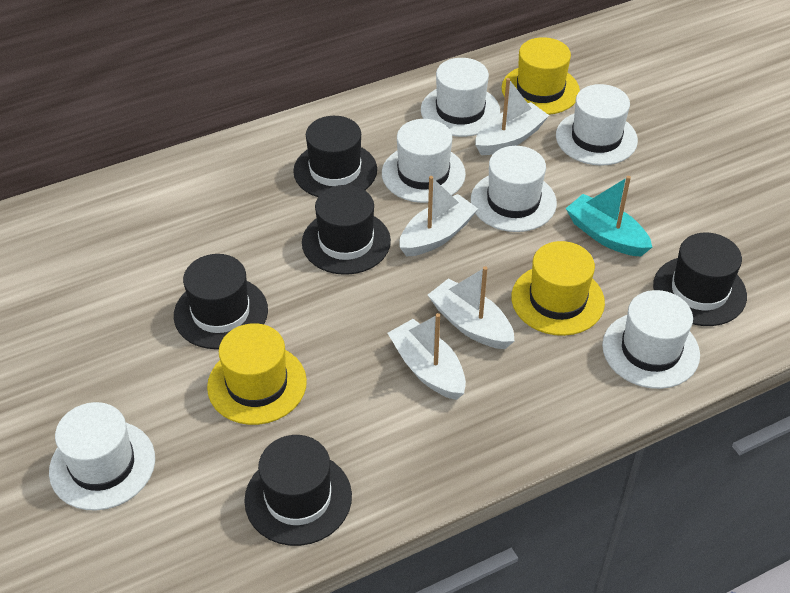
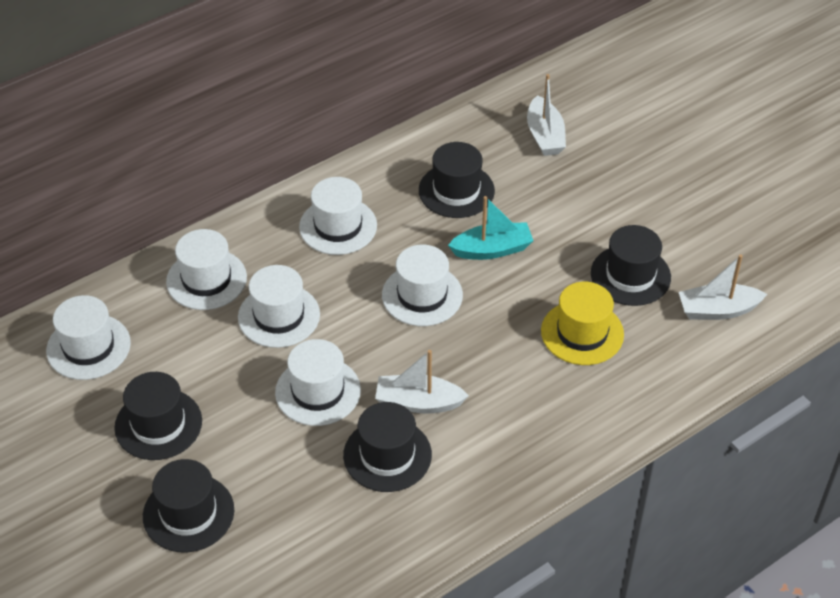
white boat: [388,313,466,400] [399,176,478,257] [428,266,515,349] [475,78,549,155] = 4 -> [375,350,469,413] [527,74,566,156] [679,255,767,320] = 3
yellow hat: [207,323,307,425] [502,37,580,115] [511,241,605,336] = 3 -> [541,282,624,365] = 1

